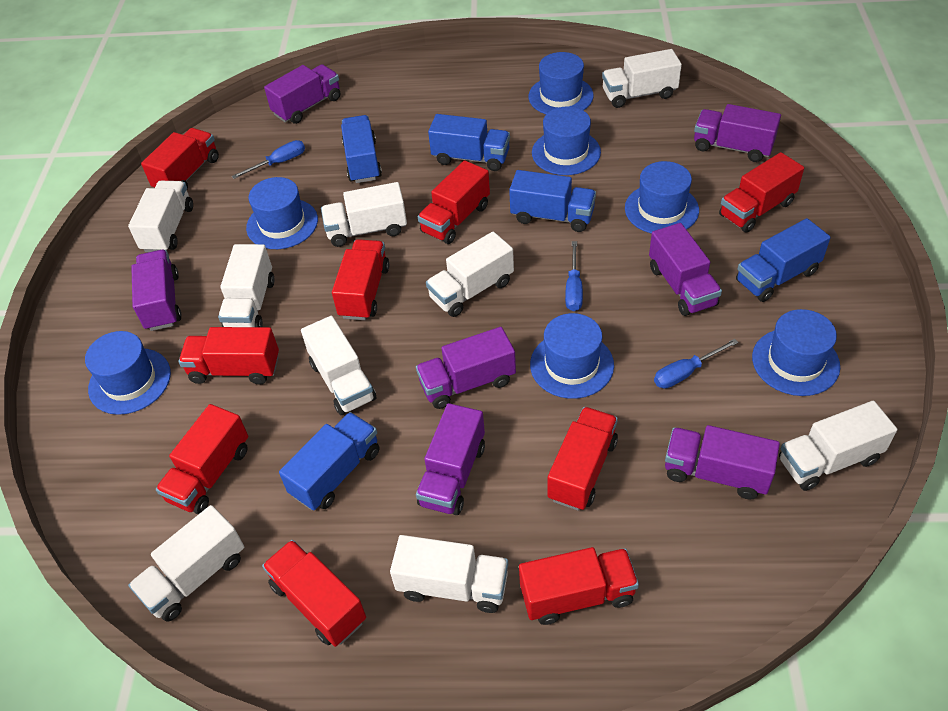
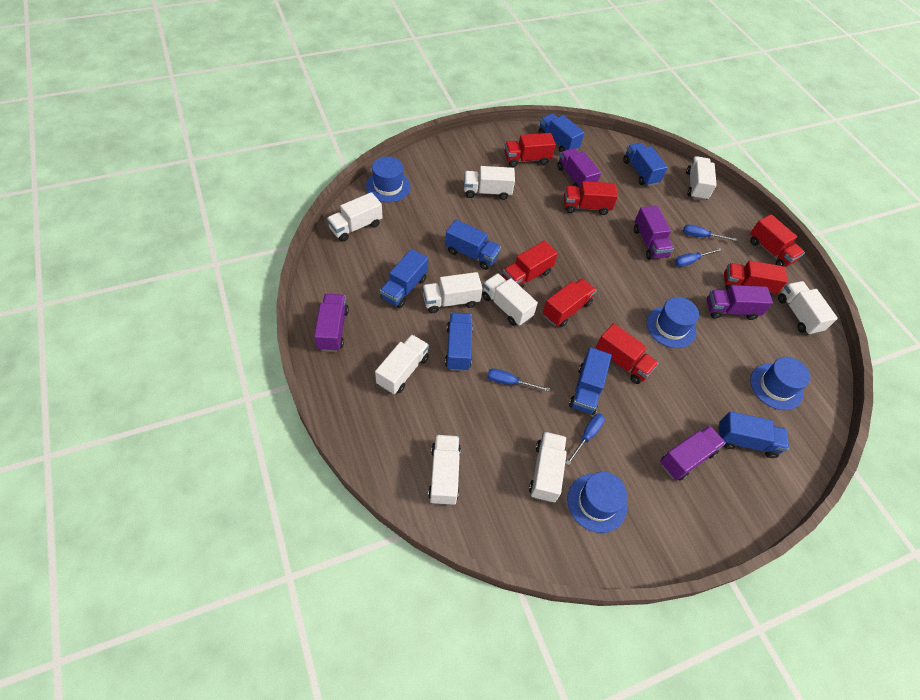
blue hat: [85,331,171,415] [246,177,318,249] [529,52,594,114] [530,313,614,399] [532,106,601,175] [625,161,699,234] [752,309,840,396] = 7 -> [366,157,411,202] [567,472,627,533] [647,297,699,348] [750,357,810,410] = 4
blue screwdriver: [232,140,305,179] [565,241,583,311] [654,339,739,389] = 3 -> [487,368,550,391] [566,413,605,465] [675,248,722,267] [683,225,737,241] = 4
blue truck: [279,412,379,510] [341,115,382,183] [428,114,510,171] [509,170,596,232] [736,218,831,302] = 5 -> [380,249,428,308] [445,219,501,270] [445,312,473,371] [538,113,584,152] [569,348,612,415] [623,143,668,186] [718,411,789,458] = 7
purple truck: [131,250,181,331] [264,64,340,124] [416,327,516,409] [416,403,485,515] [649,223,722,316] [665,425,780,500] [694,104,781,162] = 7 -> [314,294,349,352] [557,148,601,190] [634,206,674,260] [660,425,726,481] [707,285,773,320] = 5
red truck: [141,128,219,189] [156,404,248,514] [179,327,279,385] [262,540,366,647] [332,239,389,320] [418,160,490,244] [519,547,639,625] [548,407,618,511] [719,152,804,233] = 9 -> [502,241,558,288] [504,133,556,167] [543,278,597,327] [564,181,618,215] [596,323,659,384] [724,260,788,296] [750,214,805,267] = 7

